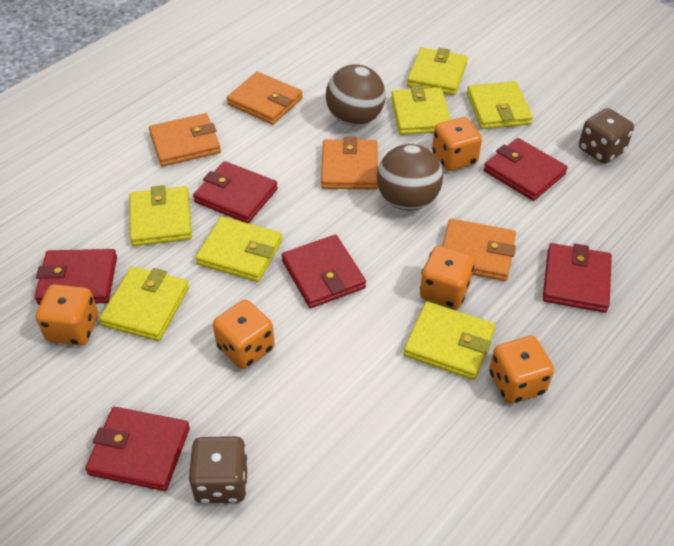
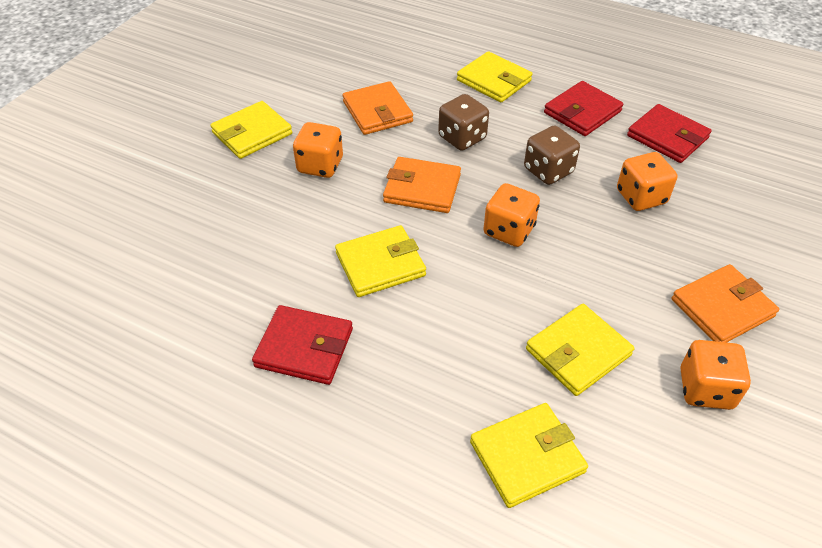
brown ball: [326,64,386,126] [377,144,443,210] = 2 -> none = 0
orange dice: [36,284,98,346] [213,300,275,369] [420,246,474,309] [432,117,482,171] [489,336,554,404] = 5 -> [293,122,343,178] [483,183,540,247] [617,152,677,211] [681,340,751,410] = 4
orange wallet: [149,113,221,167] [227,72,303,125] [321,136,378,189] [442,219,516,281] = 4 -> [343,81,413,135] [383,157,461,213] [672,264,779,342] = 3
red wallet: [35,249,117,305] [85,407,190,491] [193,161,278,223] [282,235,366,308] [484,138,568,201] [543,243,612,313] = 6 -> [252,305,353,385] [544,81,623,136] [627,104,712,163] = 3
yellow wallet: [99,266,189,341] [129,185,192,246] [195,216,282,282] [391,86,451,135] [403,301,495,380] [407,47,468,95] [467,81,533,129] = 7 -> [210,101,292,159] [335,225,426,297] [457,51,532,102] [470,403,588,508] [526,304,634,396] = 5

